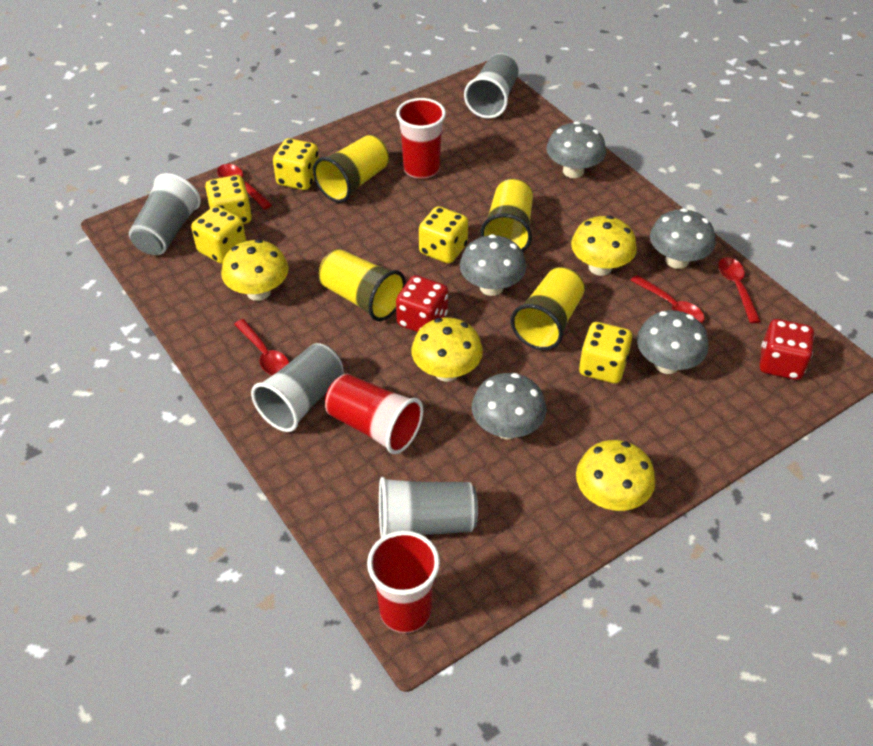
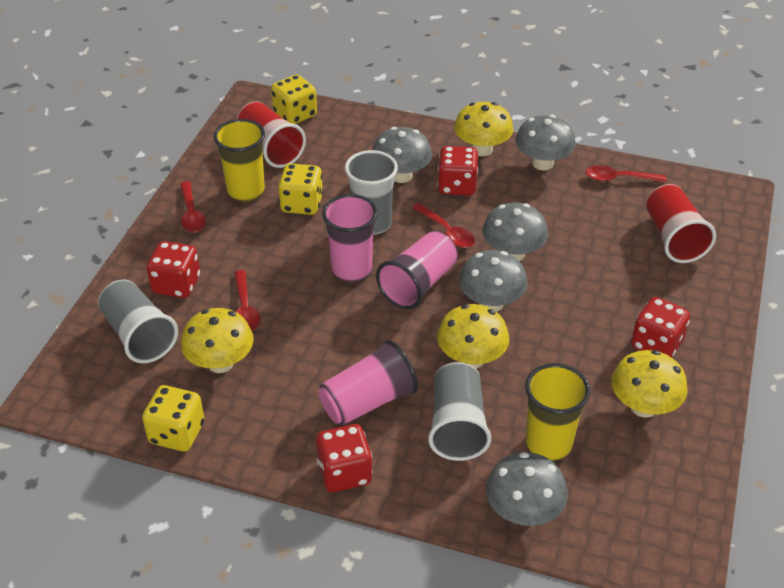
grey cup: [129,173,201,255] [251,343,344,432] [379,477,478,538] [464,53,519,119] = 4 -> [98,280,178,363] [345,150,398,235] [428,362,492,461] = 3
pink cup: none = 0 -> [318,340,418,425] [322,194,378,282] [376,231,458,309] = 3
red cup: [325,374,423,454] [367,531,440,633] [396,98,446,179] = 3 -> [237,101,306,168] [646,184,716,263] = 2
red dice: [396,275,448,332] [759,319,814,380] = 2 -> [146,241,200,298] [316,424,373,492] [437,146,478,196] [631,297,690,358] = 4
yellow cup: [313,135,389,203] [319,249,406,321] [480,179,533,252] [511,267,585,350] = 4 -> [213,119,265,201] [525,363,590,461] = 2
yellow dice: [191,206,246,264] [205,175,252,224] [273,138,319,190] [419,206,468,264] [579,322,632,383] = 5 -> [142,385,204,452] [271,75,317,124] [278,163,323,215] = 3

